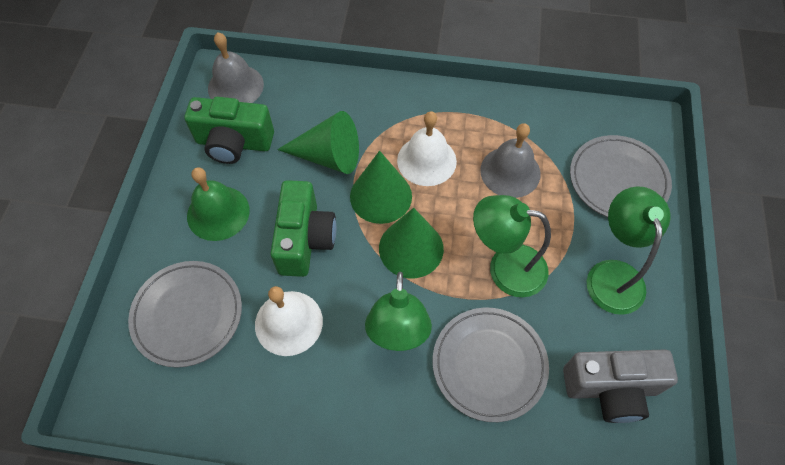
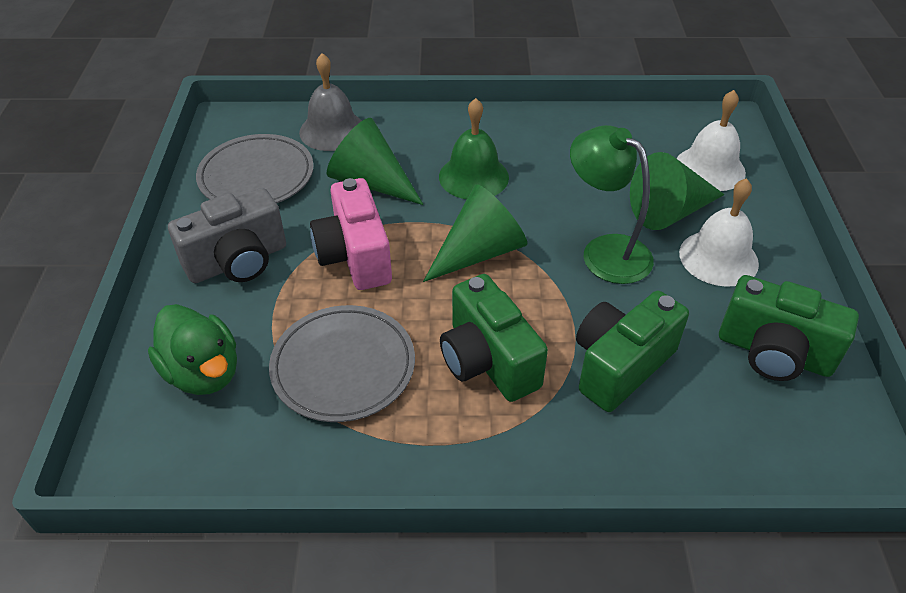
green camera: [184,97,274,164] [270,180,336,277] = 2 -> [440,274,548,402] [576,291,689,412] [719,275,859,381] = 3
green duck: none = 0 -> [148,304,237,395] = 1
green lamp: [365,272,432,351] [473,195,551,297] [587,186,671,315] = 3 -> [570,125,654,284] = 1
grey bell: [208,33,264,103] [480,123,541,198] = 2 -> [299,53,362,151] = 1
grey plate: [128,261,242,368] [433,308,549,422] [570,135,672,217] = 3 -> [196,134,314,203] [269,305,415,422] = 2
pink camera: none = 0 -> [310,178,392,290] = 1

